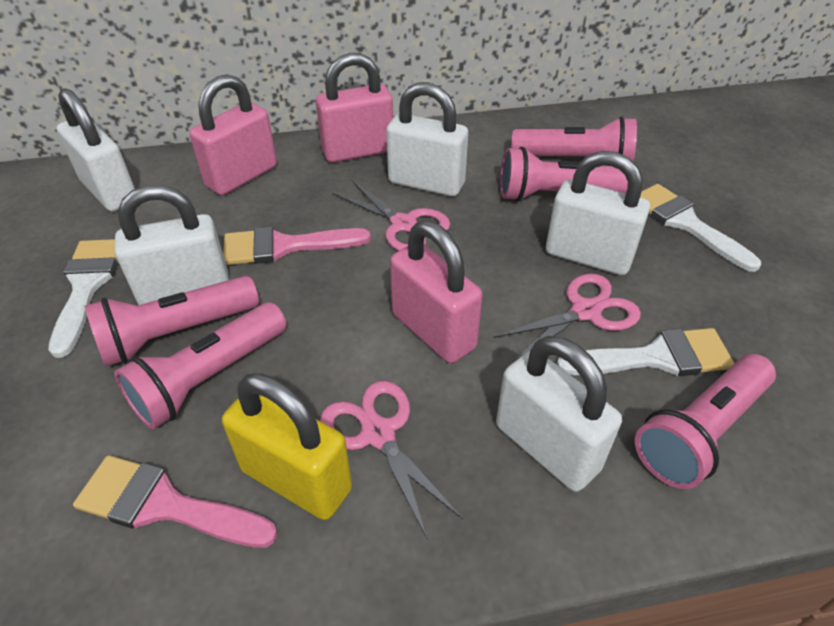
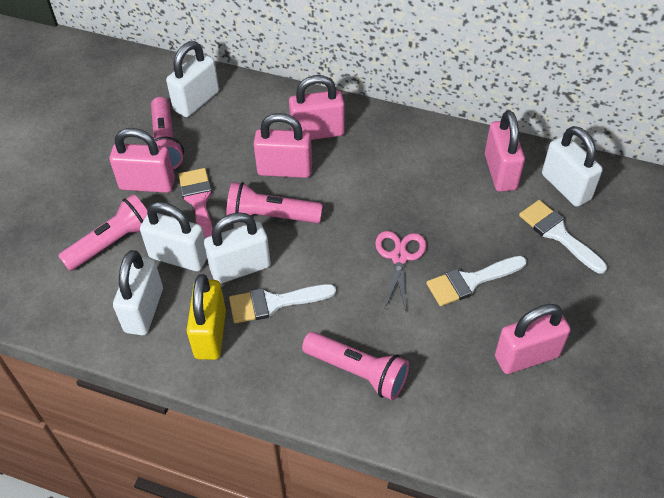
pink brush: [73,455,278,548] [223,227,371,265] = 2 -> [178,168,213,238] = 1
pink flashlight: [85,276,259,367] [114,302,286,429] [500,147,628,202] [512,116,637,162] [635,354,776,489] = 5 -> [58,194,147,271] [151,97,184,169] [226,182,323,223] [302,332,409,400] = 4
pink padlock: [190,74,277,195] [316,53,393,163] [390,220,483,363] = 3 -> [109,128,175,193] [254,113,312,178] [289,75,345,140] [485,110,525,192] [495,304,571,374] = 5
pink scissors: [320,381,463,540] [332,179,450,251] [493,273,641,362] = 3 -> [375,231,426,311] = 1

